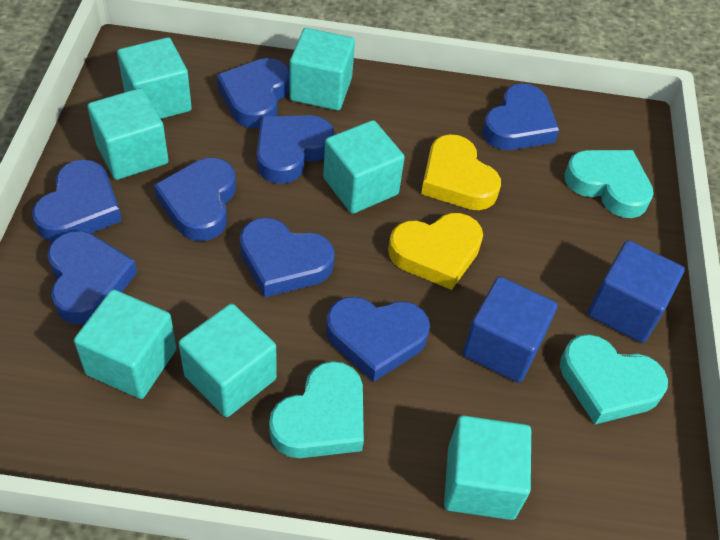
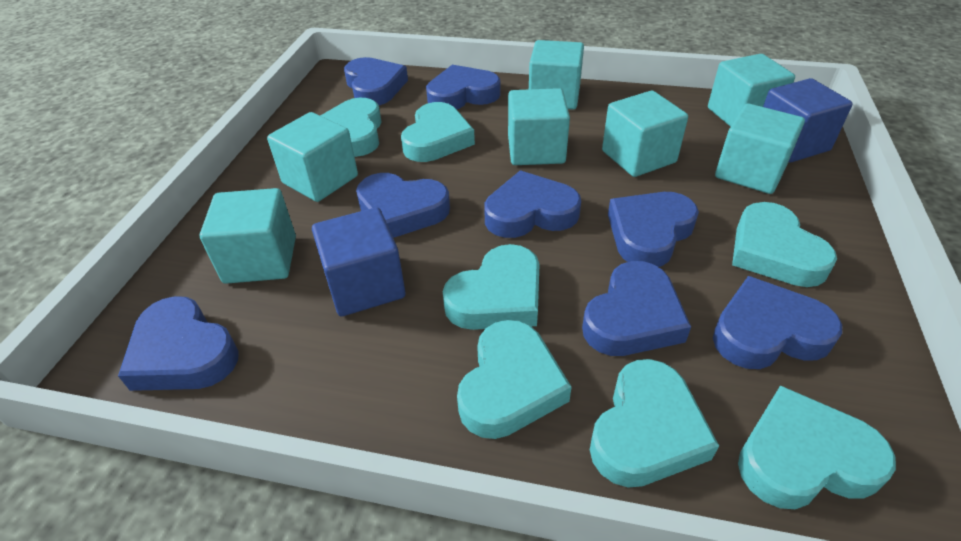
turquoise heart: [269,361,364,458] [560,334,668,424] [564,150,654,218] = 3 -> [320,98,382,157] [401,102,475,162] [443,244,540,330] [457,320,571,439] [590,359,719,488] [732,202,837,287] [738,385,896,509] = 7
yellow heart: [388,213,483,290] [421,134,501,210] = 2 -> none = 0

